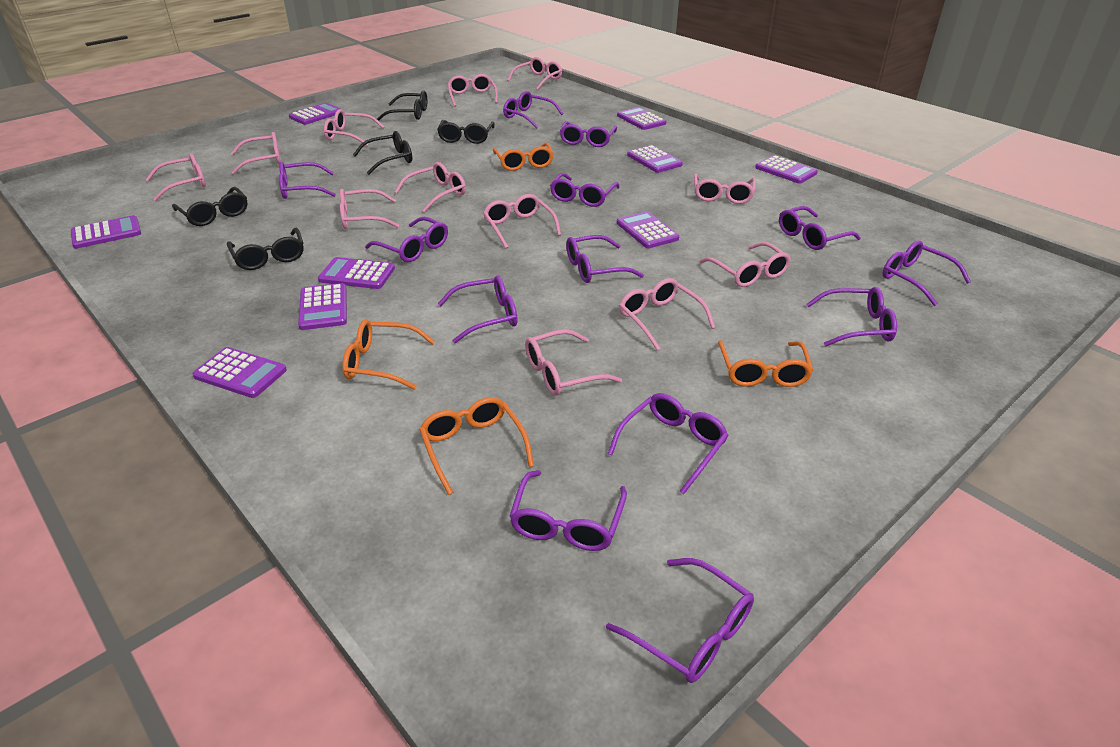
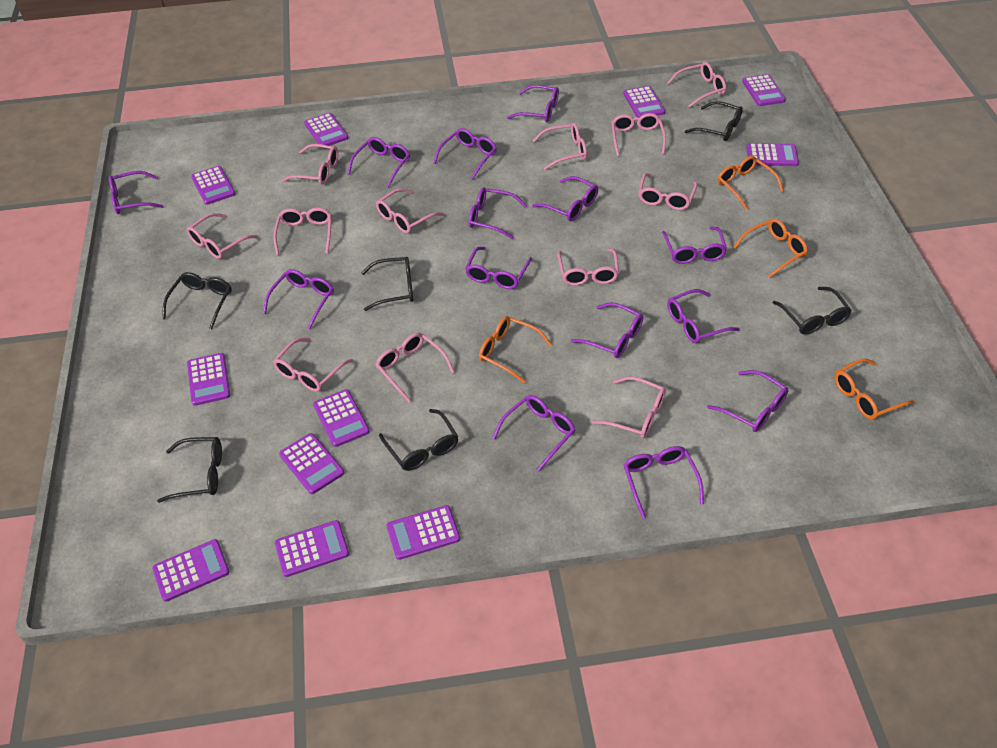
black glasses: [172,187,248,226] [227,228,304,270] [353,131,412,174] [377,90,427,121] [437,120,495,144] = 5 -> [157,437,222,503] [162,272,232,329] [361,257,413,311] [379,409,459,471] [685,101,743,141] [773,287,852,334] = 6
purple calculator: [71,215,141,249] [192,347,287,398] [289,103,342,125] [298,283,347,330] [318,257,395,289] [617,107,666,130] [617,211,679,248] [627,145,683,173] [755,155,818,184] = 9 -> [152,539,230,602] [187,353,230,406] [191,166,235,205] [275,520,349,577] [279,433,344,494] [304,113,348,148] [313,389,370,447] [387,505,460,560] [623,86,665,118] [742,74,786,106] [746,143,799,166] = 11
purple glasses: [279,162,336,199] [365,217,448,262] [438,275,517,343] [503,91,563,129] [509,470,627,551] [550,173,620,207] [560,121,617,147] [566,235,644,283] [606,558,754,683] [608,393,729,495] [779,206,861,250] [806,287,897,347] [883,240,971,306] = 13 -> [109,171,164,214] [263,269,334,329] [348,137,410,188] [434,128,497,180] [465,247,532,289] [468,187,527,239] [492,395,575,471] [507,85,559,122] [532,176,598,221] [571,303,643,358] [624,446,704,519] [662,226,727,264] [667,289,740,343] [707,370,789,432] = 14

